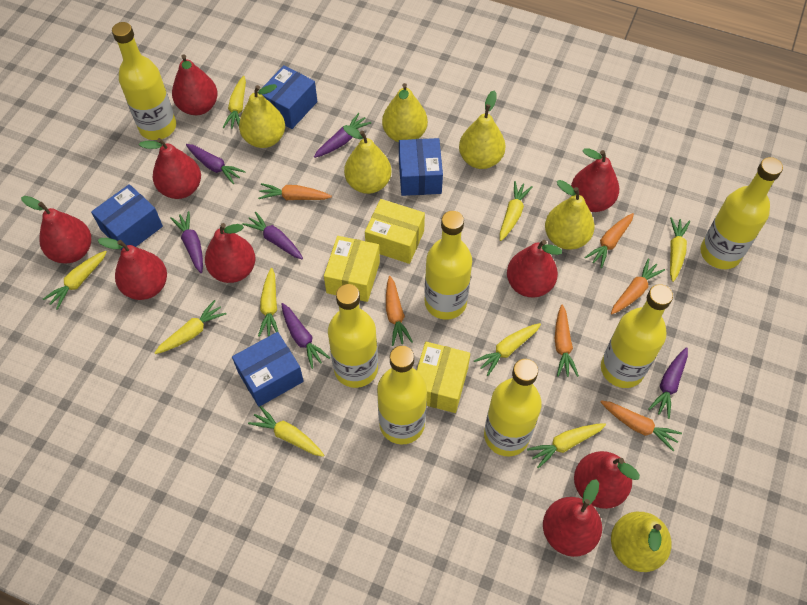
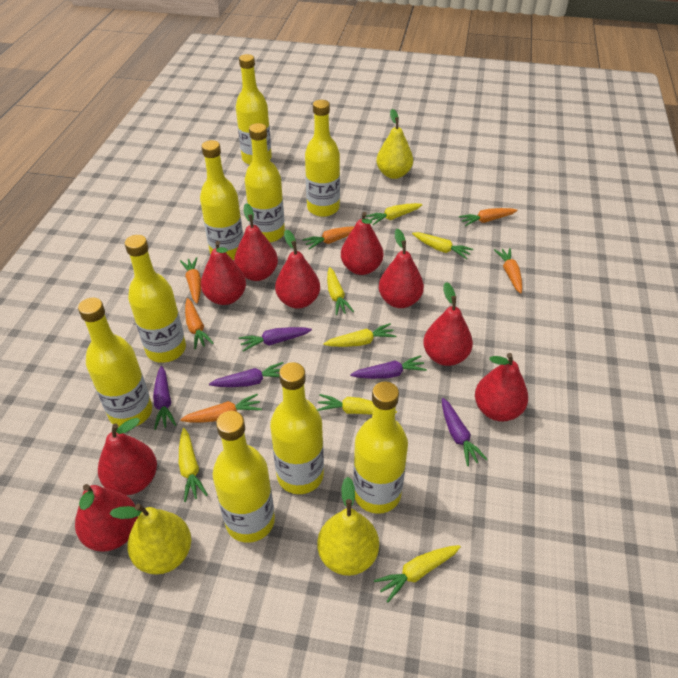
blue box: [91,184,163,250] [232,332,304,407] [262,65,317,129] [399,138,443,196] = 4 -> none = 0
purple carrot: [170,211,203,273] [186,144,246,184] [242,211,303,259] [281,303,330,369] [314,113,371,158] [648,347,688,419] = 6 -> [153,366,176,430] [209,362,283,387] [239,327,312,352] [350,355,427,379] [442,398,488,466] = 5
yellow bottle: [112,22,176,140] [328,284,378,388] [377,346,427,445] [425,211,472,320] [484,359,542,457] [601,284,673,388] [700,157,783,269] = 7 -> [78,298,152,427] [125,235,186,363] [200,140,243,260] [213,411,275,543] [236,54,272,165] [245,123,285,243] [270,362,324,494] [305,100,340,217] [353,382,408,514] = 9
yellow box: [324,236,380,302] [365,199,425,264] [417,342,470,413] = 3 -> none = 0
yellow carrot: [43,251,107,310] [154,300,227,354] [222,76,246,129] [248,406,324,457] [258,268,278,337] [474,323,541,376] [500,181,533,241] [527,423,606,469] [670,217,690,282] = 9 -> [179,428,208,502] [317,394,397,415] [323,323,396,347] [327,267,354,315] [366,203,423,225] [374,545,461,603] [412,232,473,259] = 7
yellow pear: [239,84,285,148] [343,125,391,194] [382,83,428,142] [459,91,506,169] [545,180,595,250] [611,512,672,572] = 6 -> [110,504,191,575] [317,477,379,576] [376,109,413,179] = 3

